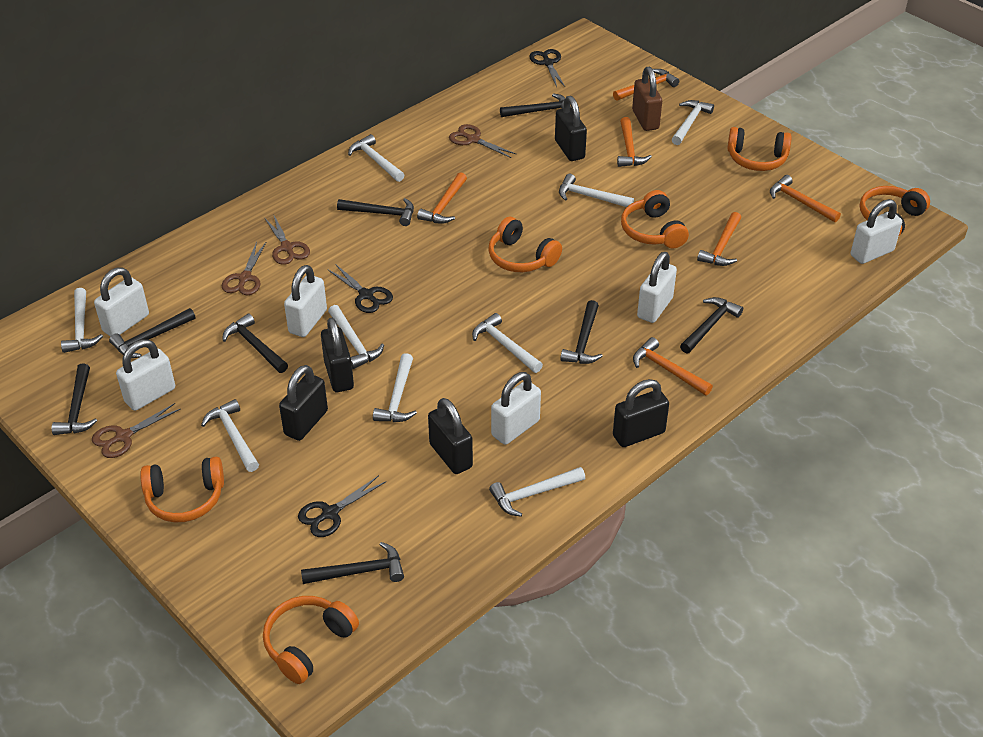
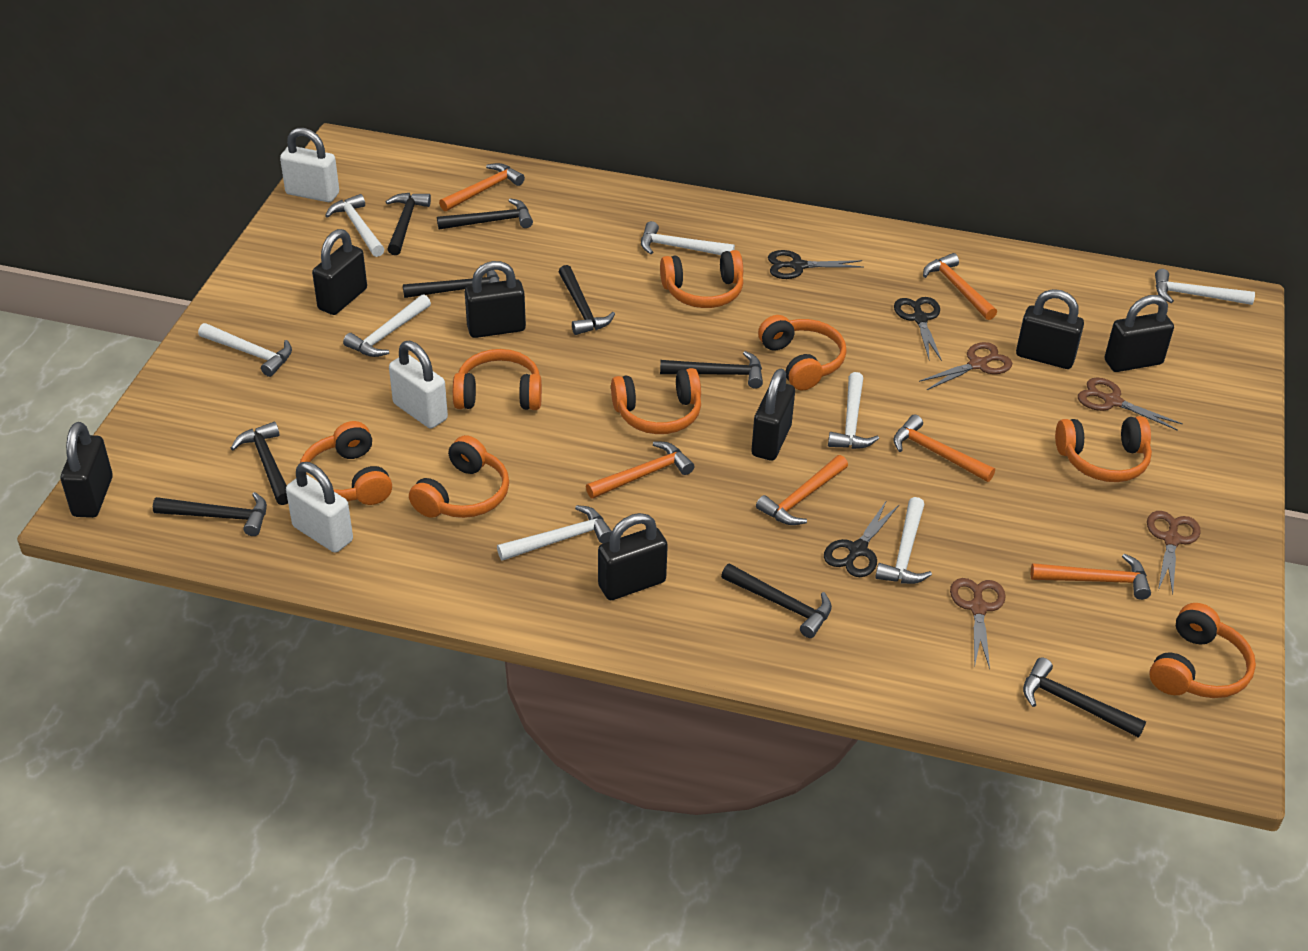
black hammer: [51,364,97,435] [109,308,196,358] [222,313,288,373] [301,542,404,584] [337,198,414,226] [500,94,571,117] [560,300,603,364] [680,297,743,354] = 8 -> [153,492,267,536] [230,422,288,505] [386,193,431,255] [403,265,500,298] [437,198,533,229] [559,265,615,335] [660,351,763,389] [721,564,832,638] [1023,657,1146,738] = 9
black padlock: [279,365,328,441] [321,318,354,392] [428,398,473,474] [555,96,587,161] [613,379,669,447] = 5 -> [61,422,113,518] [312,229,367,315] [465,261,526,338] [598,513,668,600] [751,368,795,461] [1016,289,1084,369] [1105,295,1174,372] = 7
brown padlock: [632,67,662,131] = 1 -> none = 0
orange headphones: [140,457,224,522] [263,596,359,684] [488,217,562,272] [621,190,689,249] [727,127,791,171] [860,186,930,235] = 6 -> [300,421,392,505] [409,435,509,518] [453,349,542,410] [611,368,701,434] [660,250,743,308] [758,315,847,391] [1055,416,1152,482] [1149,603,1256,698] = 8
white hammer: [61,288,103,353] [201,399,259,472] [328,305,384,369] [348,134,404,182] [373,353,417,422] [472,313,543,373] [489,467,585,517] [559,174,634,207] [672,100,714,145] = 9 -> [198,323,292,377] [325,194,385,257] [343,294,431,357] [497,505,612,561] [641,221,735,255] [828,372,879,449] [875,497,932,584] [1155,269,1255,305] = 8
white padlock: [94,267,149,337] [116,339,175,411] [284,265,327,337] [491,372,541,445] [637,252,677,323] [851,199,902,264] = 6 -> [280,128,339,202] [286,462,353,553] [389,341,448,428] = 3

